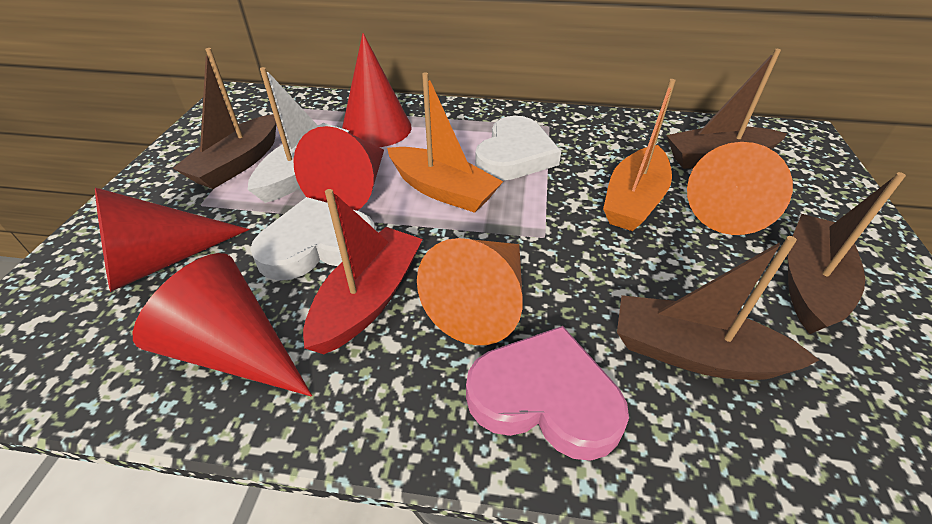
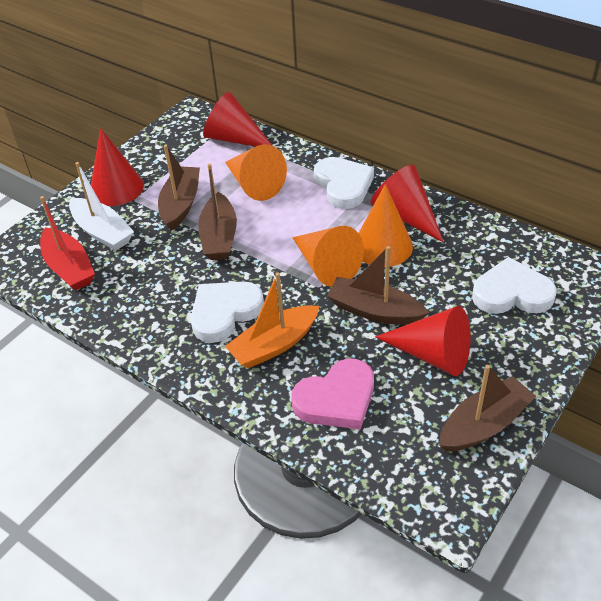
orange boat: [387,72,503,213] [603,79,676,231] = 2 -> [225,273,319,368] = 1
orange cone: [417,238,523,345] [687,142,793,235] = 2 -> [225,144,287,201] [292,226,364,287] [359,184,413,267] = 3
white heart: [250,197,375,281] [475,116,561,181] = 2 -> [191,281,264,343] [314,157,374,209] [472,257,556,314] = 3

